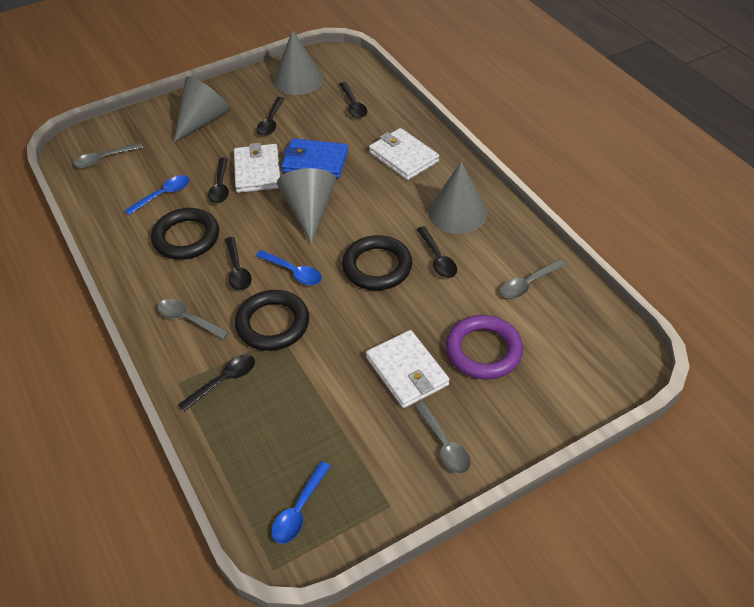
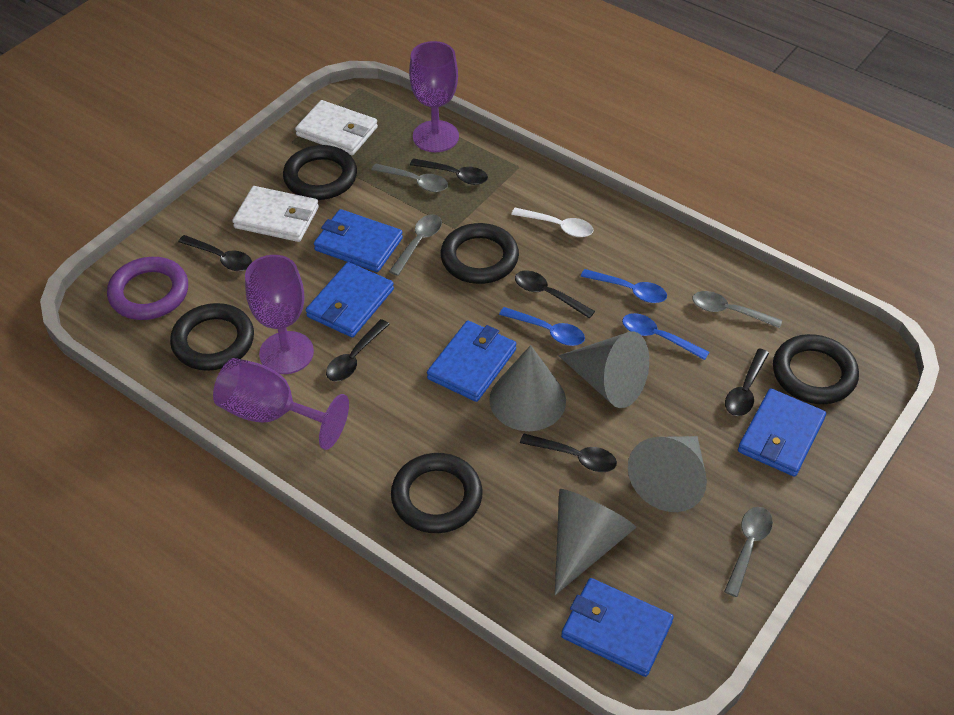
black ring: [151,208,219,260] [235,290,309,351] [342,235,412,290] = 3 -> [170,303,254,371] [283,145,357,200] [391,453,483,533] [441,223,519,284] [773,334,859,404] = 5
blue wallet: [281,138,348,178] = 1 -> [306,262,394,337] [314,209,403,272] [427,321,516,402] [561,578,674,677] [738,388,826,477] = 5
purple goblet: none = 0 -> [213,358,349,450] [245,255,314,374] [409,41,459,152] = 3
white spoon: none = 0 -> [511,207,593,237] = 1
white wallet: [234,143,280,193] [366,330,450,408] [369,128,439,180] = 3 -> [232,186,319,242] [295,100,378,155] = 2

